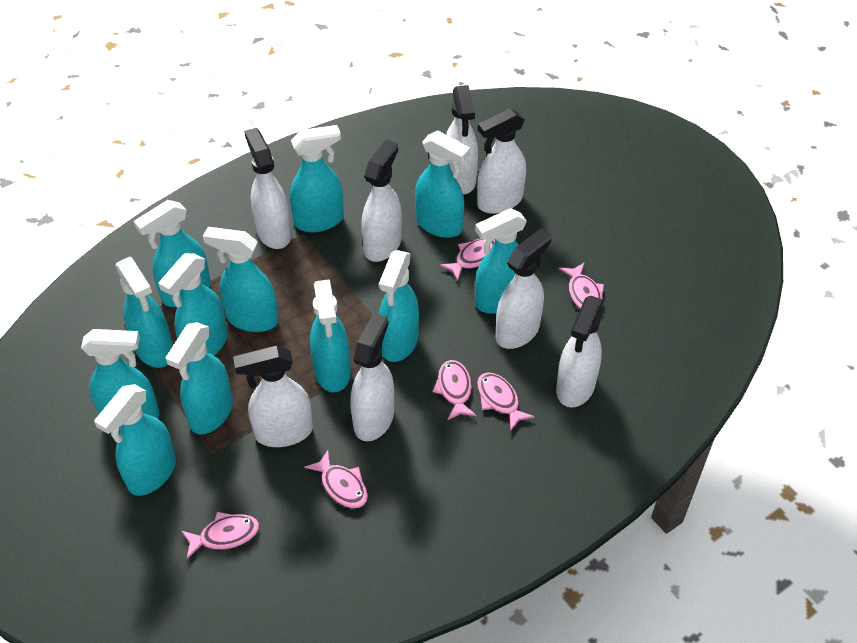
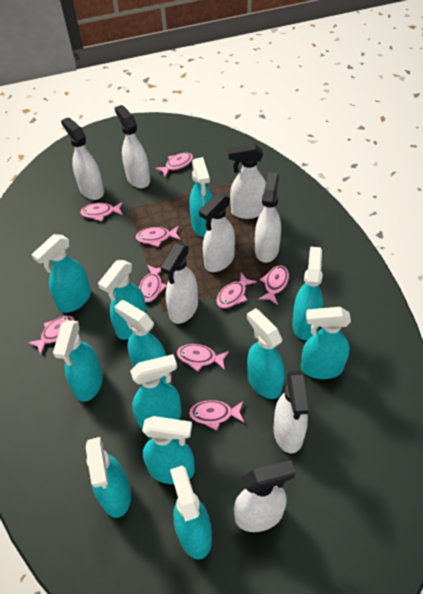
pink fish: [182,512,259,559] [304,450,368,508] [432,360,477,420] [440,238,495,281] [477,372,535,431] [559,262,604,309] = 6 -> [28,316,75,355] [80,202,123,221] [136,226,181,247] [139,265,167,302] [155,153,193,177] [177,344,229,372] [189,400,244,430] [216,273,257,308] [258,265,289,305] = 9

